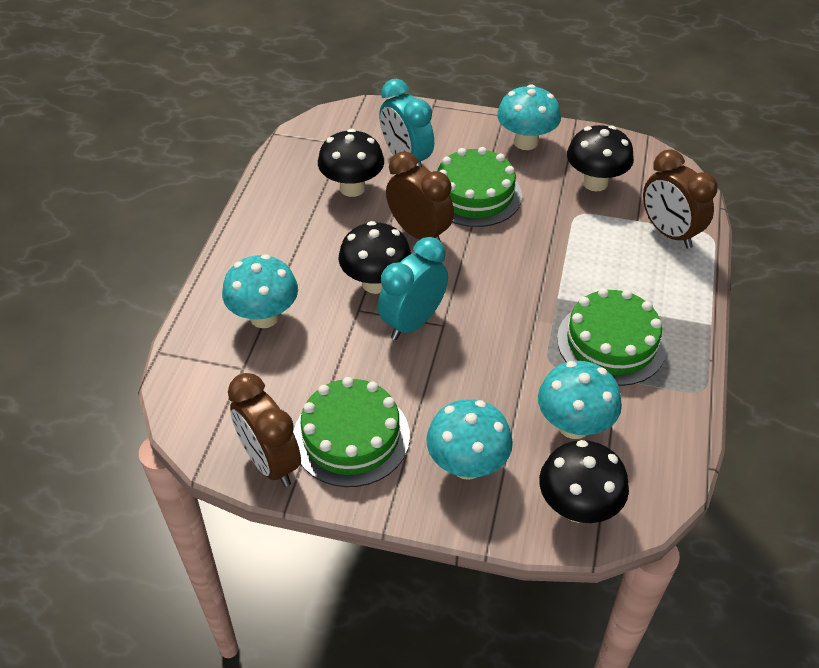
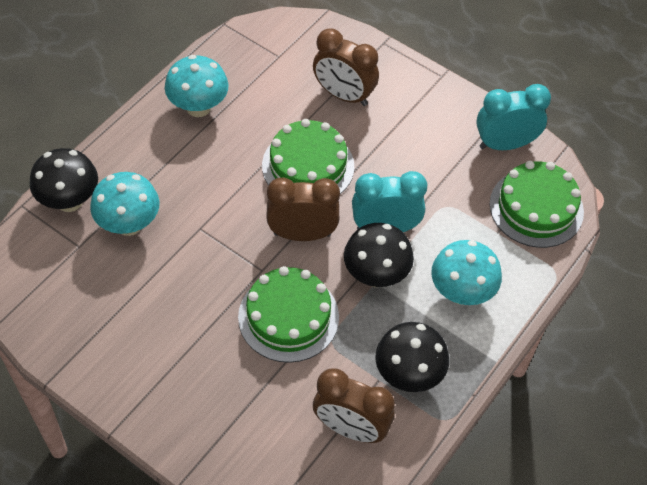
black mushroom: [318,129,384,197] [338,221,411,294] [539,440,629,523] [567,125,634,191] = 4 -> [30,148,98,212] [344,223,414,287] [375,322,449,392] = 3
turquoise mushroom: [222,254,298,328] [426,399,513,480] [497,84,561,150] [538,361,622,439] = 4 -> [90,172,159,236] [165,55,229,117] [431,240,502,305] = 3

